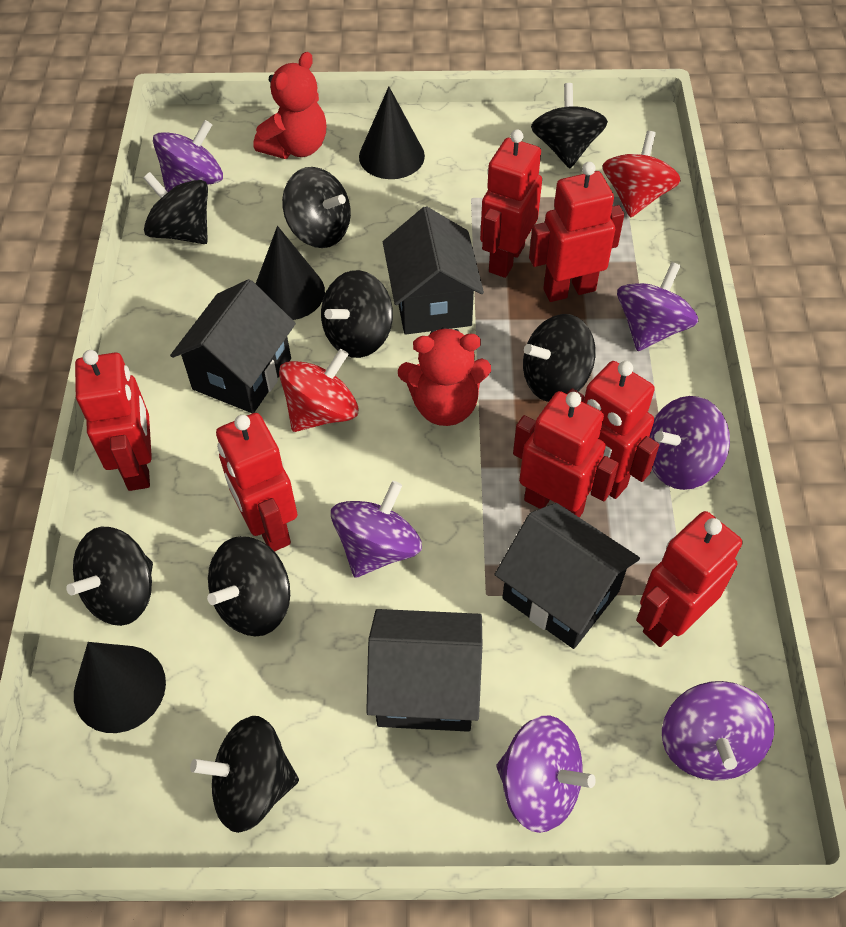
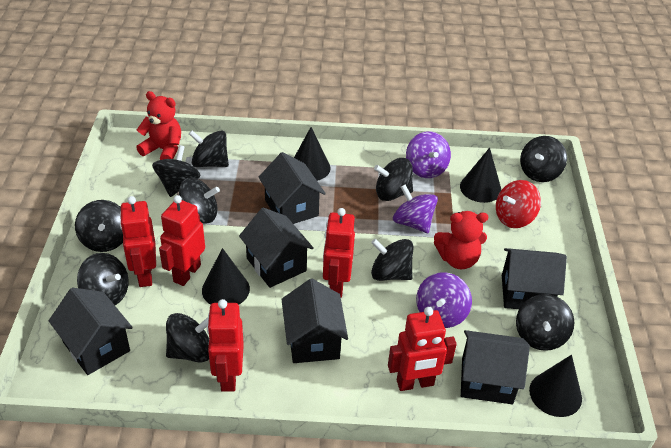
black cone: [74,642,166,733] [256,226,325,320] [359,87,425,179] = 3 -> [202,248,250,305] [294,127,331,181] [460,148,501,203] [529,355,582,417] = 4
black house: [170,279,296,413] [366,609,482,732] [383,206,484,335] [494,503,640,649] = 4 -> [49,287,133,375] [239,207,314,288] [258,152,326,224] [281,279,348,363] [461,330,530,404] [502,248,567,309] = 6
black spinning top: [66,527,153,626] [143,172,208,244] [190,716,299,833] [207,536,290,637] [282,167,351,248] [321,270,393,358] [523,314,595,402] [531,83,608,168] = 8 -> [75,200,123,252] [77,253,129,305] [152,145,201,197] [166,313,209,362] [179,178,220,224] [189,130,229,167] [371,239,413,281] [374,158,413,201] [516,294,574,351] [520,136,567,182] = 10
purple spinning top: [153,120,223,192] [331,481,422,578] [496,715,596,833] [617,262,698,351] [650,396,730,490] [662,681,774,781] = 6 -> [393,185,438,233] [406,131,451,178] [416,272,472,328] = 3
red robot: [75,350,152,491] [216,413,297,552] [480,129,542,278] [513,391,619,518] [529,162,624,302] [567,361,659,499] [636,511,743,647] = 7 -> [120,196,156,287] [159,195,205,286] [207,299,244,392] [323,208,355,298] [388,307,457,391] = 5
red spinning top: [279,349,359,432] [602,131,681,218] = 2 -> [496,180,541,228] = 1

